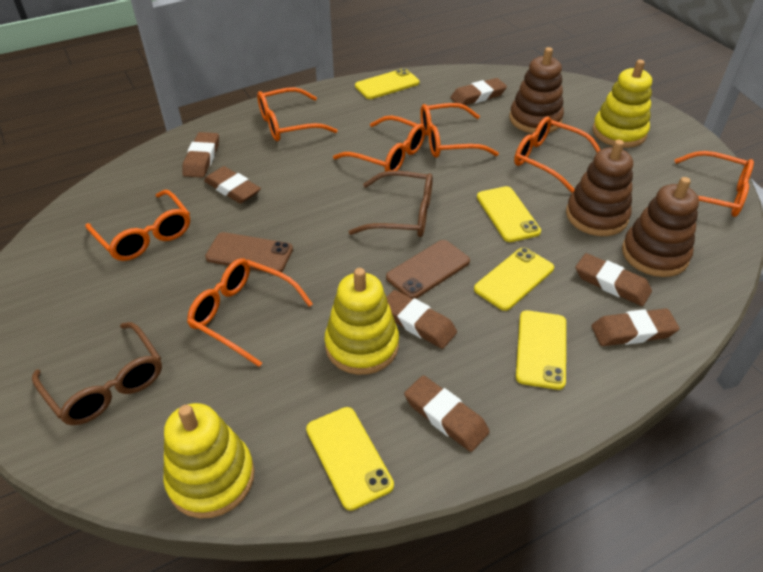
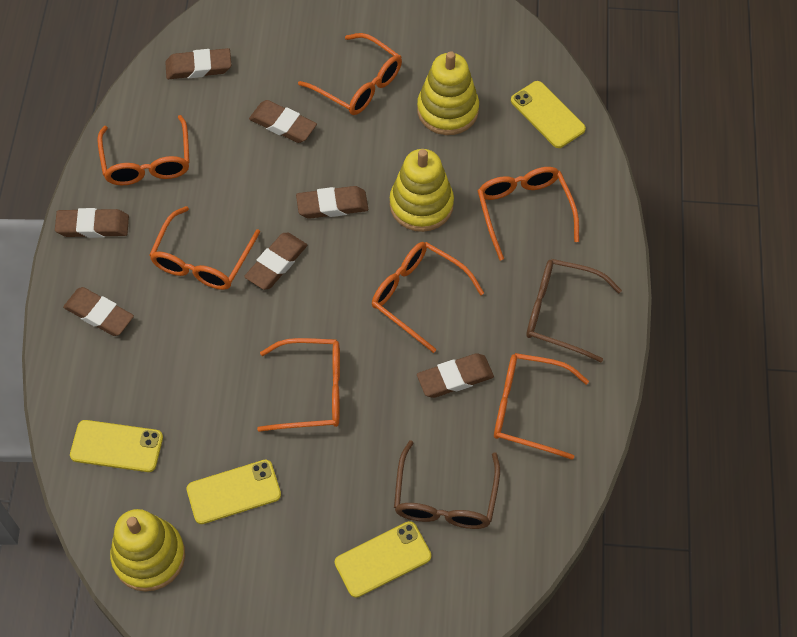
brown phone: [205,232,293,273] [386,240,470,299] = 2 -> none = 0
brown stacking toy: [509,47,564,134] [566,140,633,236] [622,177,699,277] = 3 -> none = 0
yellow phone: [306,407,394,511] [355,68,420,99] [474,247,554,311] [477,186,541,242] [516,310,566,390] = 5 -> [70,420,163,472] [187,460,281,524] [335,521,431,598] [511,81,586,148] = 4

